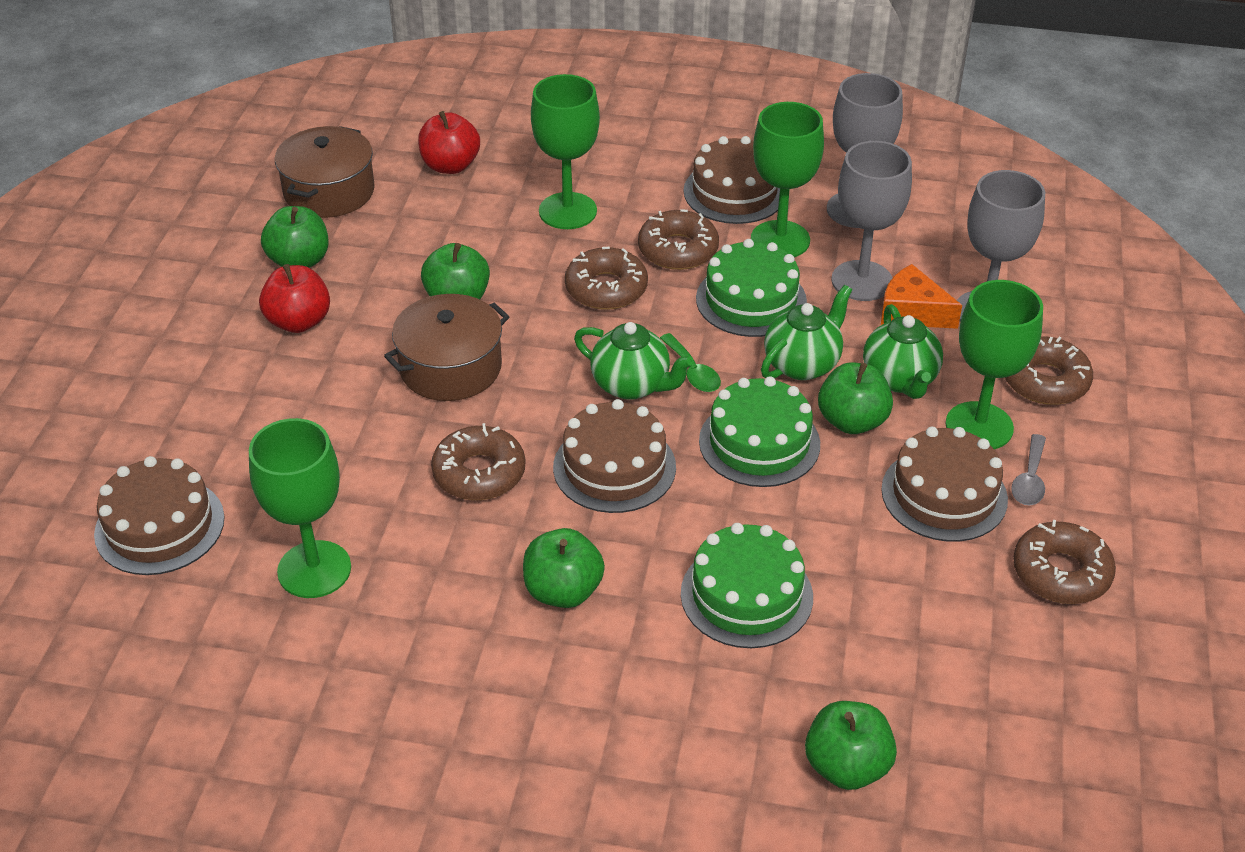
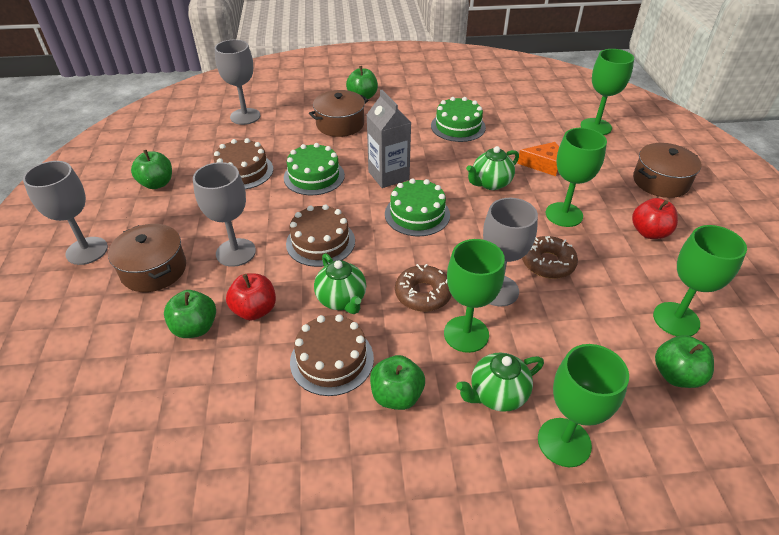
brown cake: [94,456,225,575] [553,399,676,513] [683,136,780,224] [881,427,1008,542] = 4 -> [214,138,273,189] [286,204,355,267] [290,314,374,396] = 3
brown donut: [431,423,525,500] [565,247,648,310] [638,209,719,270] [1005,336,1093,405] [1013,520,1116,604] = 5 -> [395,264,452,312] [522,236,578,279] = 2
brown pot: [275,126,375,218] [384,294,509,401] = 2 -> [108,224,186,292] [309,90,369,137] [633,143,701,198] = 3
green goblet: [249,418,351,598] [531,74,600,229] [751,102,824,257] [946,280,1043,449] = 4 -> [444,239,505,353] [538,344,629,467] [546,128,607,227] [580,49,634,135] [653,225,747,336] = 5
green spoon: [660,333,721,392] = 1 -> none = 0
grey carton: none = 0 -> [366,90,411,188] = 1
grey goblet: [827,73,903,228] [831,141,912,301] [957,170,1045,321] = 3 -> [23,161,108,265] [193,162,256,267] [215,39,260,125] [483,198,538,306] = 4
grey spoon: [1011,434,1046,505] = 1 -> none = 0

